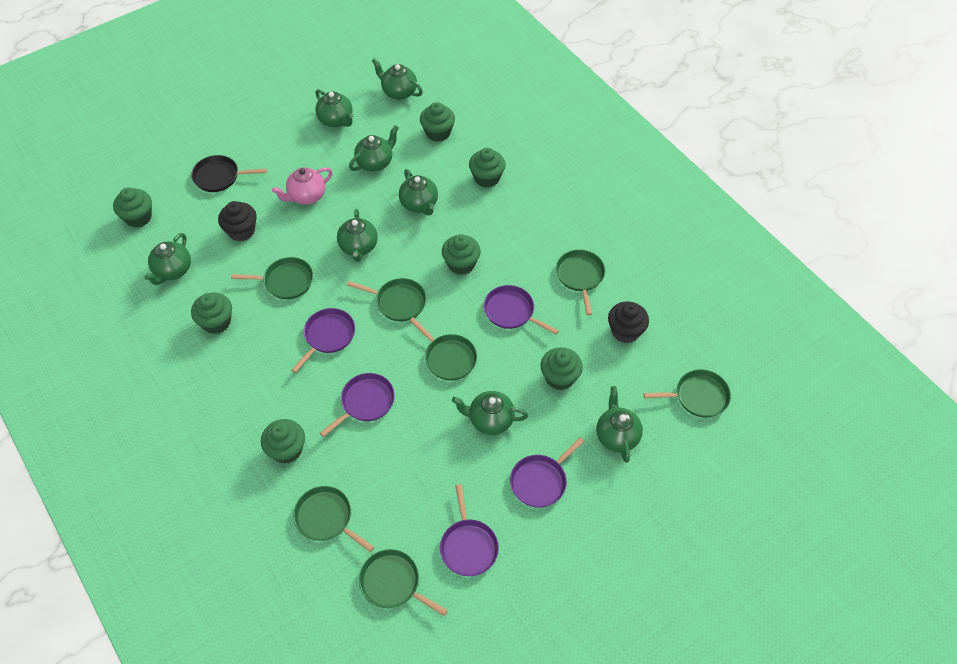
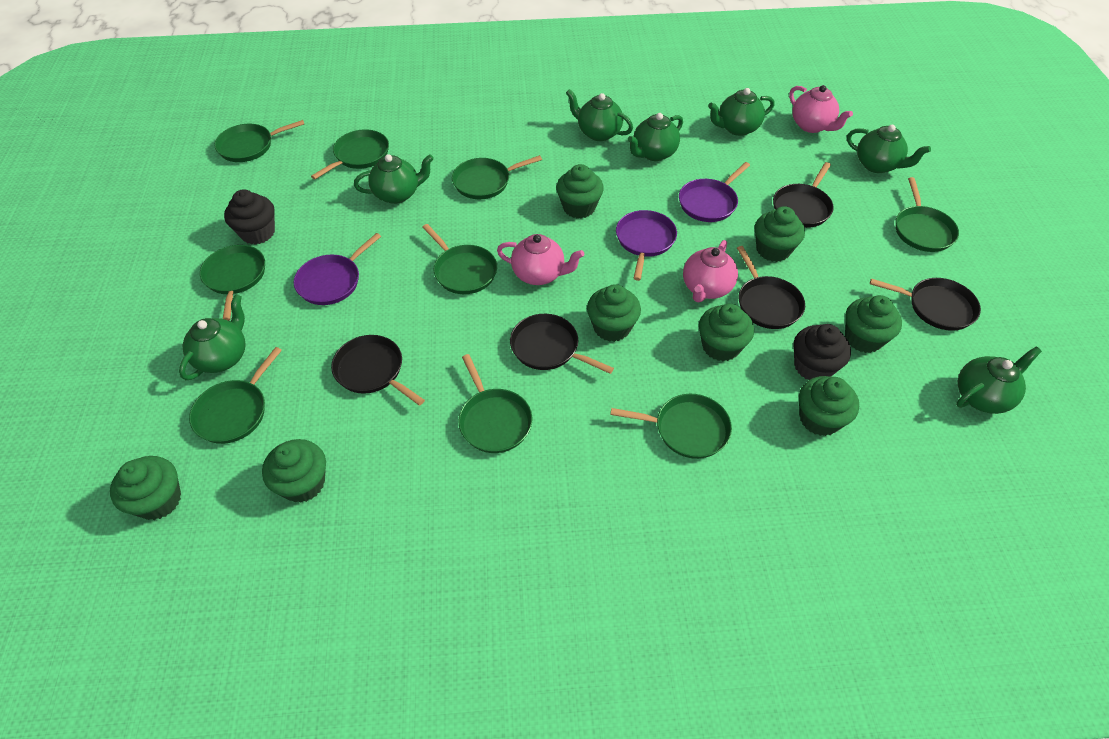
black pan: [191,155,267,192] = 1 -> [331,335,425,406] [510,314,614,374] [737,246,805,329] [773,162,834,228] [870,278,981,331] = 5
green cupcake: [113,187,152,227] [191,292,232,334] [261,419,305,464] [420,102,455,142] [442,234,481,275] [469,148,506,188] [540,347,583,390] = 7 -> [110,456,181,520] [262,439,326,503] [556,164,604,219] [587,284,641,342] [699,304,754,361] [754,206,805,262] [799,376,859,436] [845,295,902,353] = 8
green pan: [231,257,313,299] [293,486,374,552] [347,278,427,321] [359,549,448,616] [409,317,477,381] [556,250,605,315] [644,369,731,418] = 7 -> [189,347,282,444] [200,245,265,321] [214,120,304,162] [311,129,389,179] [422,224,497,294] [452,155,542,199] [458,354,532,453] [610,394,732,459] [896,177,959,252] = 9
green teapot: [144,233,191,285] [315,89,353,127] [337,209,378,262] [349,125,399,172] [372,58,423,100] [399,169,438,216] [452,391,528,435] [596,386,643,463] = 8 -> [179,294,246,380] [354,154,434,204] [566,89,633,141] [628,113,683,161] [708,88,775,136] [847,125,931,173] [956,346,1042,414] = 7
pink teapot: [272,167,332,205] = 1 -> [497,234,584,285] [683,240,738,303] [789,85,853,133] = 3
purple pan: [291,308,355,373] [320,373,395,437] [440,484,499,576] [484,285,559,335] [510,437,584,508] = 5 -> [294,233,381,305] [616,210,677,281] [679,162,750,222] = 3

